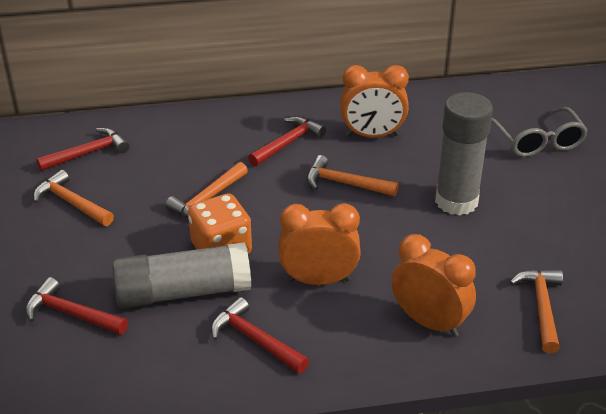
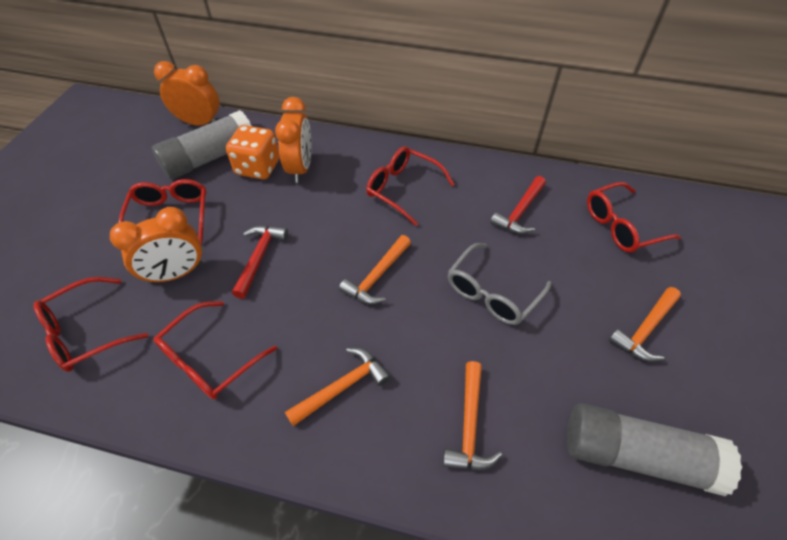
red glasses: none = 0 -> [33,277,148,372] [118,179,207,244] [153,301,277,400] [366,146,455,226] [587,182,682,253] = 5
red hammer: [25,277,128,335] [36,128,129,171] [211,297,309,373] [248,116,326,166] = 4 -> [232,225,288,299] [490,176,546,234] = 2

